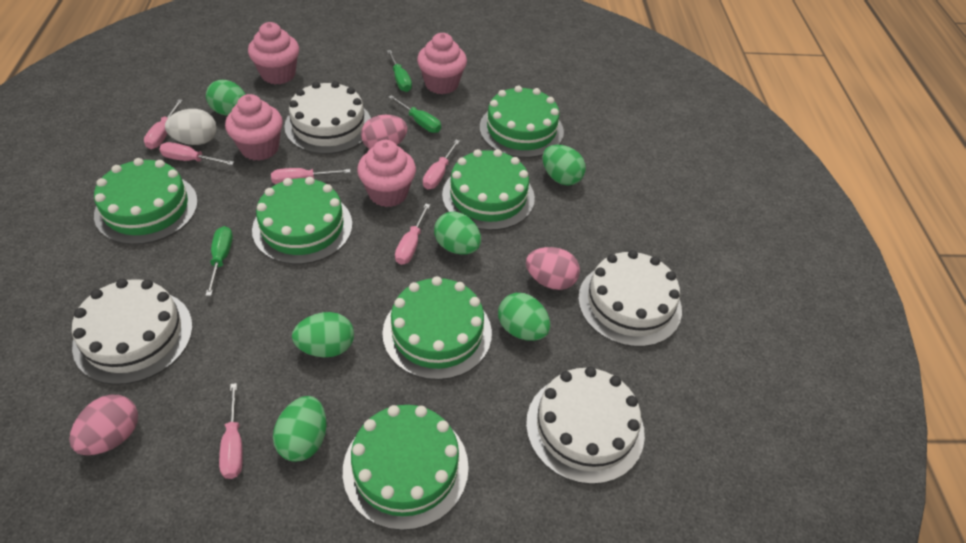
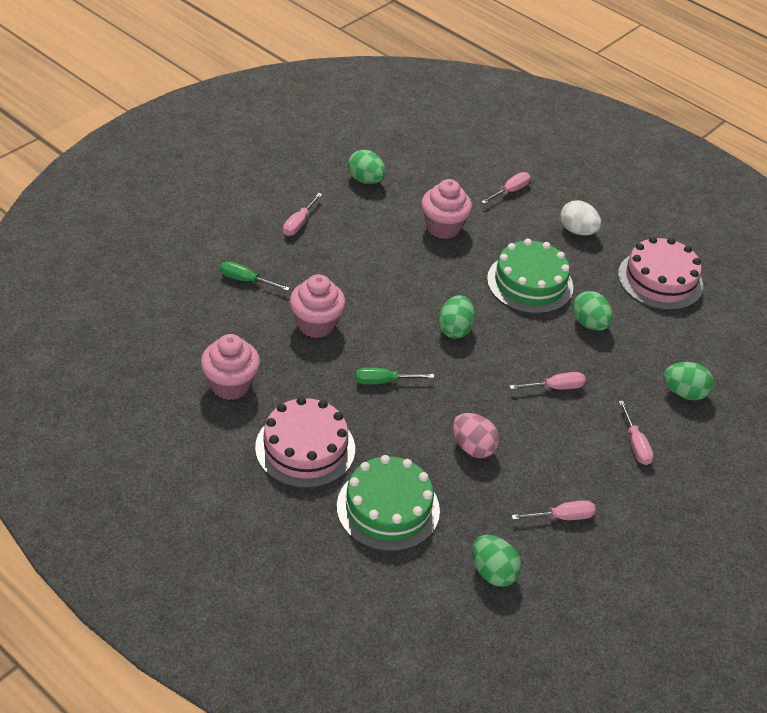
green cake: [94,158,198,245] [252,177,352,264] [343,405,469,530] [382,276,492,380] [442,149,535,230] [480,86,564,158] = 6 -> [337,455,440,551] [487,239,573,314] = 2
green egg: [206,80,246,116] [273,396,326,462] [292,312,354,357] [434,212,481,255] [498,293,550,341] [542,145,586,186] = 6 -> [348,150,386,184] [438,295,475,339] [472,535,522,587] [573,291,613,331] [664,362,714,400] = 5
green screwdriver: [206,226,233,296] [387,50,412,92] [388,95,441,133] = 3 -> [220,261,289,291] [355,368,434,384] = 2
pink cake: none = 0 -> [255,397,355,488] [618,237,703,310] = 2
pink cupcake: [225,94,283,161] [248,22,299,85] [357,140,416,207] [417,33,467,94] = 4 -> [201,334,260,400] [290,274,346,338] [421,179,472,239] = 3
pink egg: [69,395,138,455] [361,115,408,149] [526,247,580,290] = 3 -> [453,413,500,458] = 1
pink screwdriver: [144,99,183,149] [159,142,234,165] [219,383,243,479] [271,168,351,184] [395,203,430,265] [423,140,460,189] = 6 -> [283,193,322,236] [481,172,530,204] [509,372,586,390] [511,500,596,520] [618,401,654,465] = 5
white cake: [72,279,193,385] [284,81,371,154] [526,367,645,484] [578,250,682,347] = 4 -> none = 0

